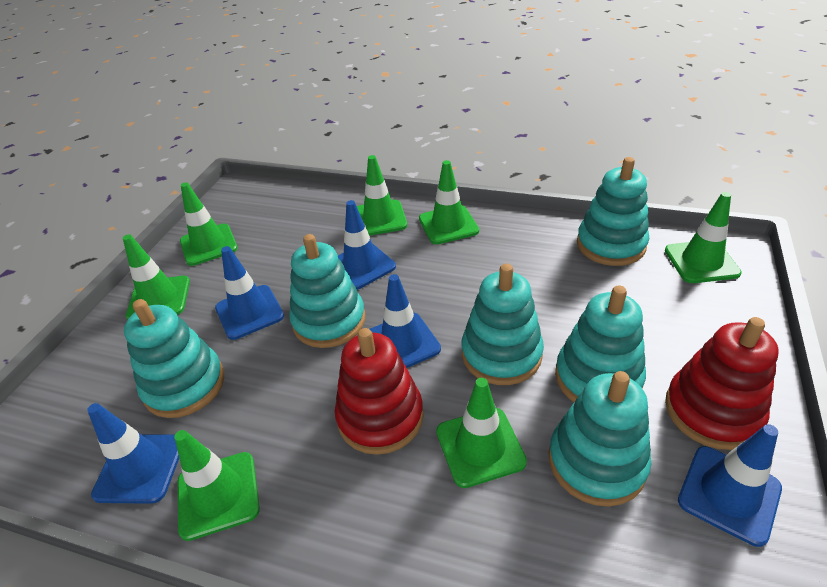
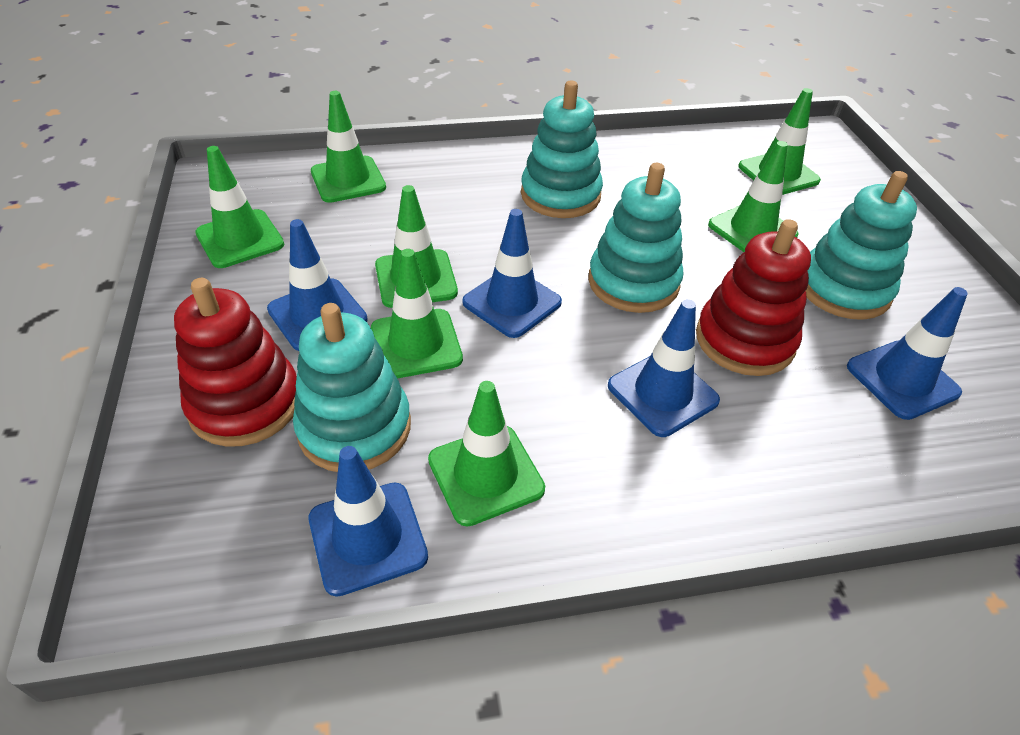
turquoise stacking toy: [124,299,224,418] [289,234,365,348] [461,264,544,385] [549,371,651,507] [555,285,646,402] [577,157,649,266] = 6 -> [293,303,411,472] [521,80,603,218] [588,163,683,313] [806,171,917,320] = 4

